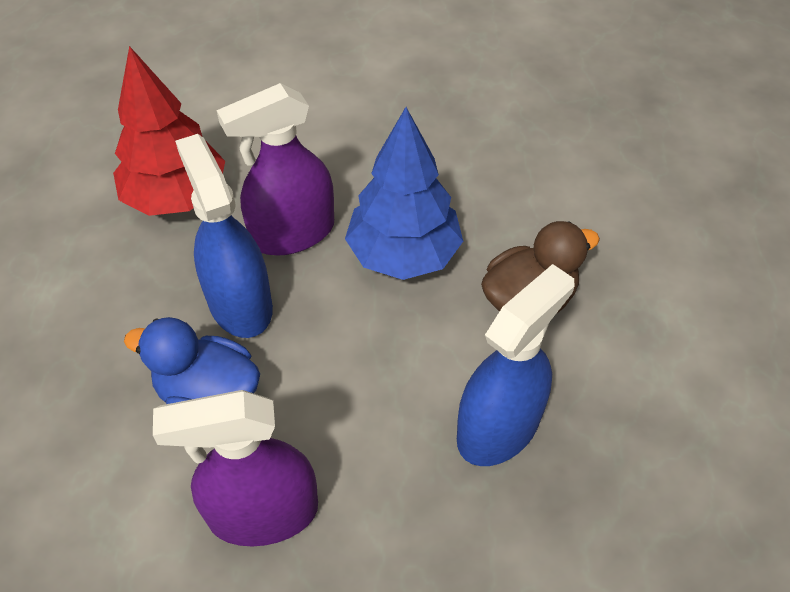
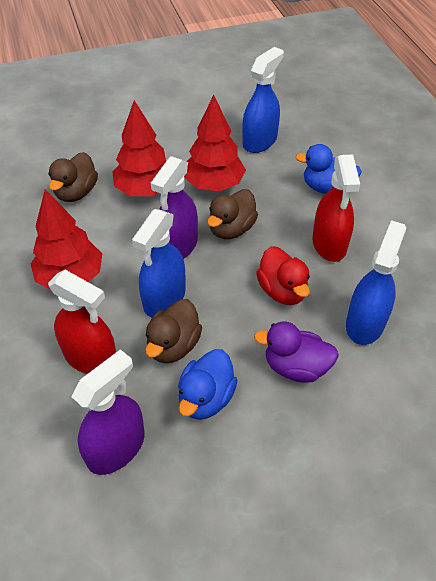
blue duck: [124,317,260,404] = 1 -> [178,349,238,420] [295,144,362,194] = 2
blue spray bottle: [175,134,273,338] [457,264,574,466] = 2 -> [132,209,186,317] [242,47,284,153] [346,220,406,345] = 3
blue tree: [345,107,463,280] = 1 -> none = 0
brown duck: [481,221,600,314] = 1 -> [48,152,98,202] [145,299,202,363] [207,189,258,239] = 3
purple duck: none = 0 -> [254,321,339,383] = 1
red duck: none = 0 -> [256,246,310,305] = 1
red spray bottle: none = 0 -> [48,270,116,374] [312,154,360,262] = 2
red tree: [113,46,225,216] = 1 -> [31,189,102,289] [113,100,166,196] [184,95,246,191] = 3

